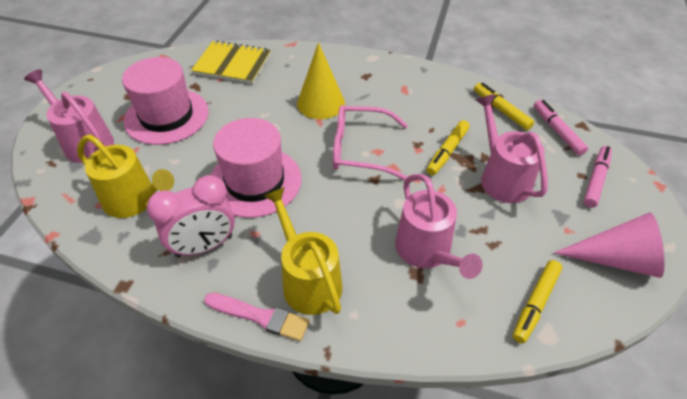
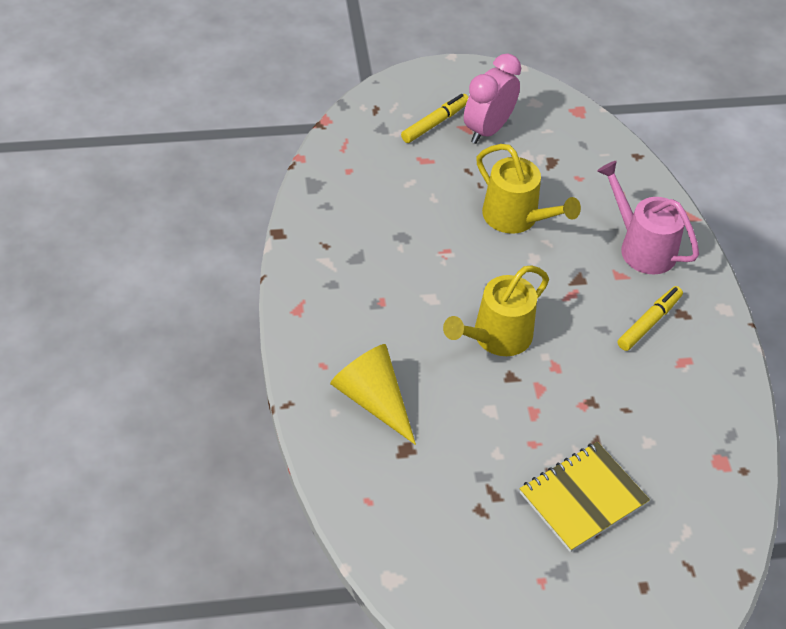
pink brush: [204,293,309,341] = 1 -> none = 0
pink cone: [554,213,665,278] = 1 -> none = 0
pink glasses: [333,105,408,180] = 1 -> none = 0
pink hat: [122,57,209,145] [210,118,302,218] = 2 -> none = 0
pink marker: [534,100,588,156] [584,146,612,208] = 2 -> none = 0
pink watering can: [24,69,114,163] [395,174,483,279] [476,94,548,203] = 3 -> [597,161,699,274] = 1
yellow marker: [427,120,470,175] [474,83,534,130] [513,260,562,343] = 3 -> [401,94,468,143] [618,286,683,351] = 2

